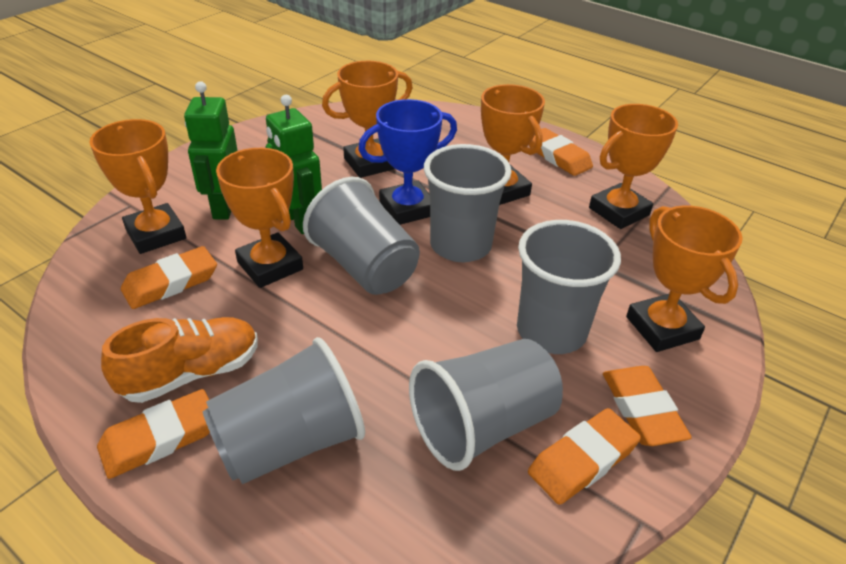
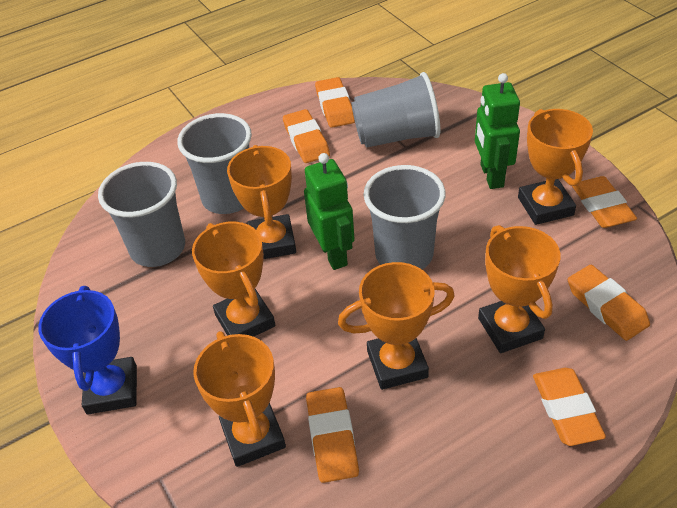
grey cup: [202,337,365,484] [303,177,420,295] [409,339,563,471] [424,144,512,262] [517,220,621,354] = 5 -> [98,162,185,267] [177,113,252,214] [351,72,440,148] [363,165,446,269] = 4
orange eraser: [97,389,210,479] [121,246,217,309] [528,408,641,505] [529,128,593,176] [603,366,692,446] = 5 -> [283,109,330,163] [306,387,359,483] [315,77,355,128] [533,368,606,446] [568,265,650,341] [572,176,637,228] = 6
orange shoe: [101,317,258,403] = 1 -> none = 0

